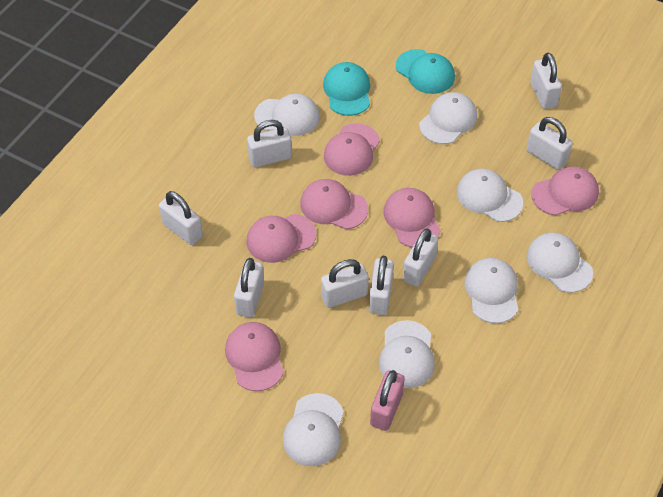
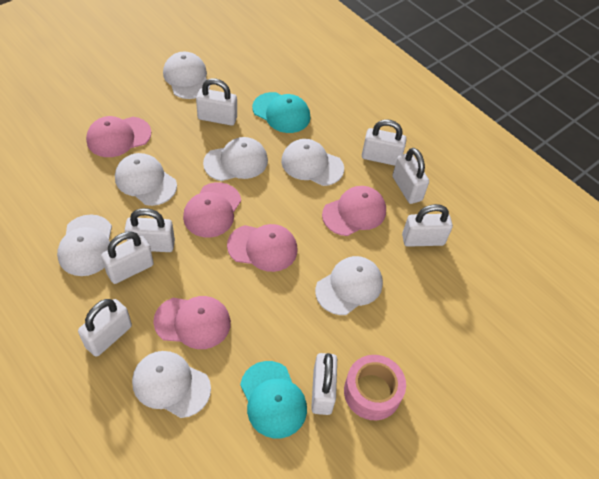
pink cap: [225,322,284,391] [247,214,316,263] [300,179,368,229] [324,123,380,176] [383,188,441,248] [531,167,599,216] = 6 -> [86,116,151,157] [153,296,231,349] [183,182,241,238] [227,224,297,272] [322,186,386,236] = 5
pink padlock: [370,370,405,431] = 1 -> none = 0
pink tape: none = 0 -> [344,355,406,420] = 1

